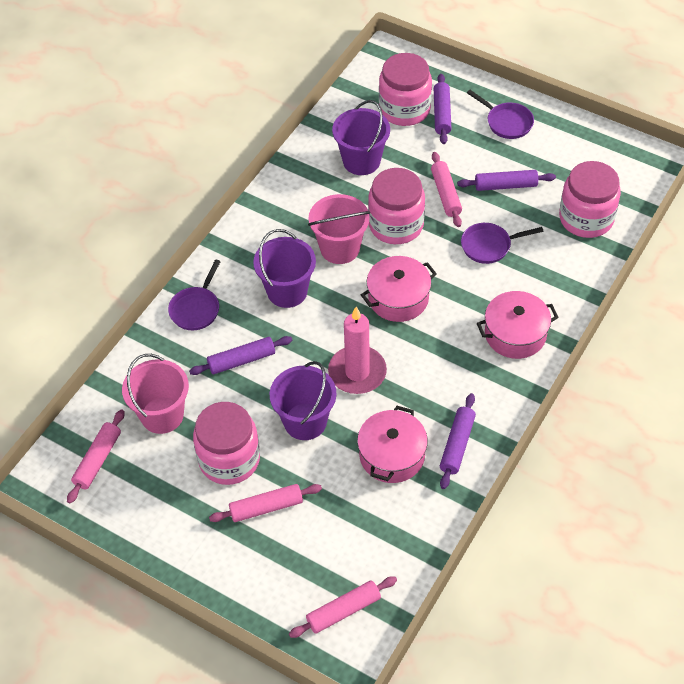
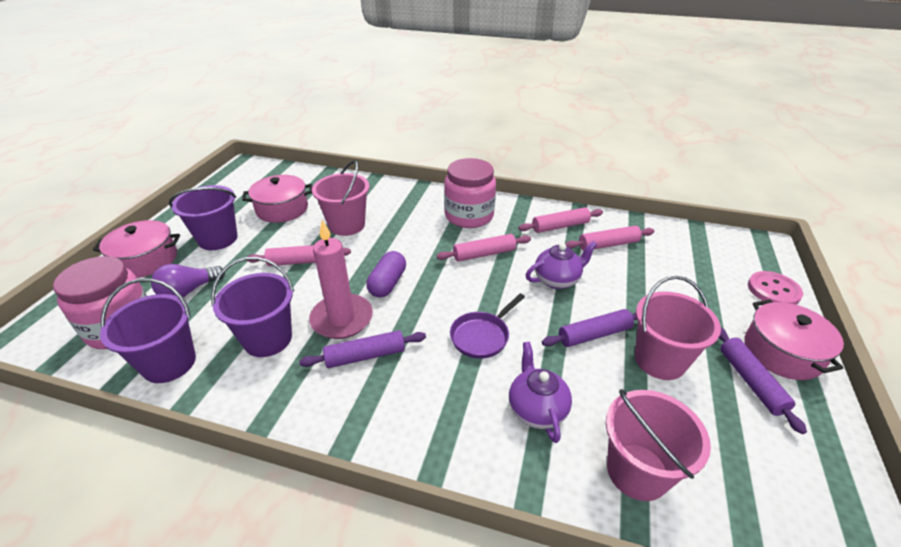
pink bucket: [122,354,189,434] [308,194,370,264] = 2 -> [312,160,370,236] [606,389,711,501] [635,276,721,380] = 3
pink button: none = 0 -> [748,271,803,305] = 1
pink jar: [193,402,260,485] [368,168,425,244] [379,53,432,126] [559,161,621,238] = 4 -> [53,256,147,349] [444,158,496,228] = 2
purple capsule: none = 0 -> [366,251,406,298] = 1
purple light bulb: none = 0 -> [151,264,225,297] = 1
purple pan: [168,260,221,330] [461,223,544,264] [467,90,534,139] = 3 -> [450,293,525,359] = 1
purple rolling pin: [189,336,292,375] [434,74,452,144] [440,393,476,489] [457,170,556,191] = 4 -> [299,330,426,368] [542,309,637,347] [719,328,807,434] = 3
purple teapot: none = 0 -> [509,342,572,443] [526,241,597,289] = 2

